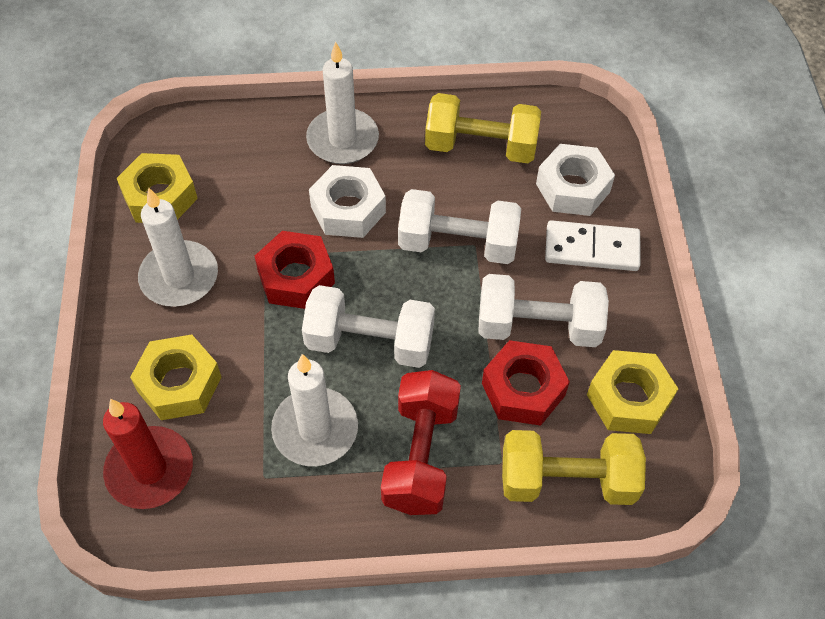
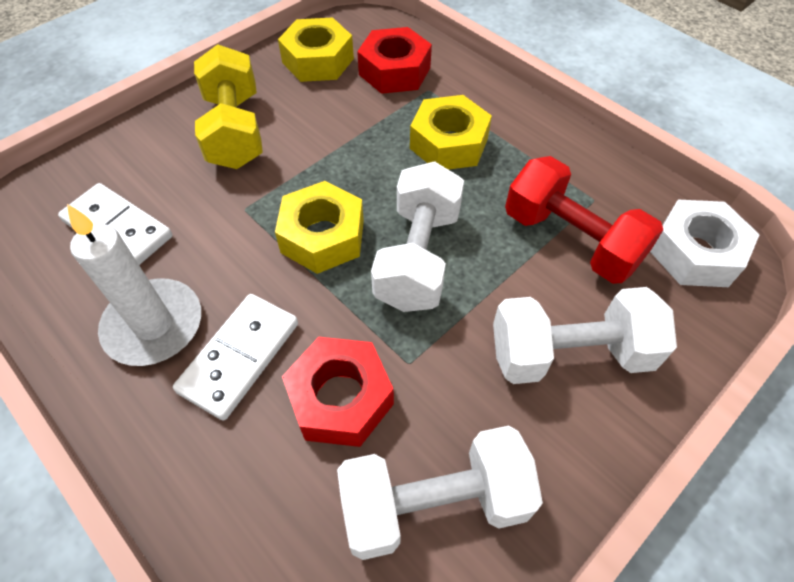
red candle: [103,399,193,509] = 1 -> none = 0
white candle: [138,188,218,307] [271,354,358,466] [306,42,379,164] = 3 -> [67,204,201,366] = 1
white domino: [545,220,641,271] = 1 -> [58,183,172,265] [173,294,298,421] = 2
white nut: [309,165,386,238] [536,144,615,216] = 2 -> [650,200,760,287] = 1
yellow dumbbell: [425,93,541,163] [502,430,646,505] = 2 -> [194,44,263,169] = 1

